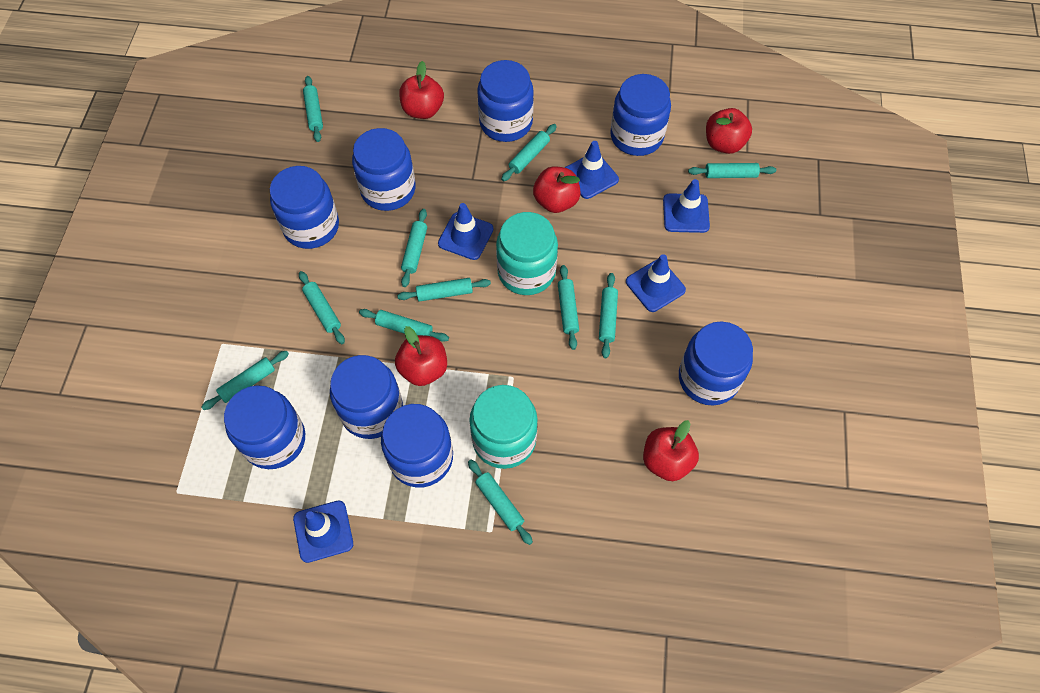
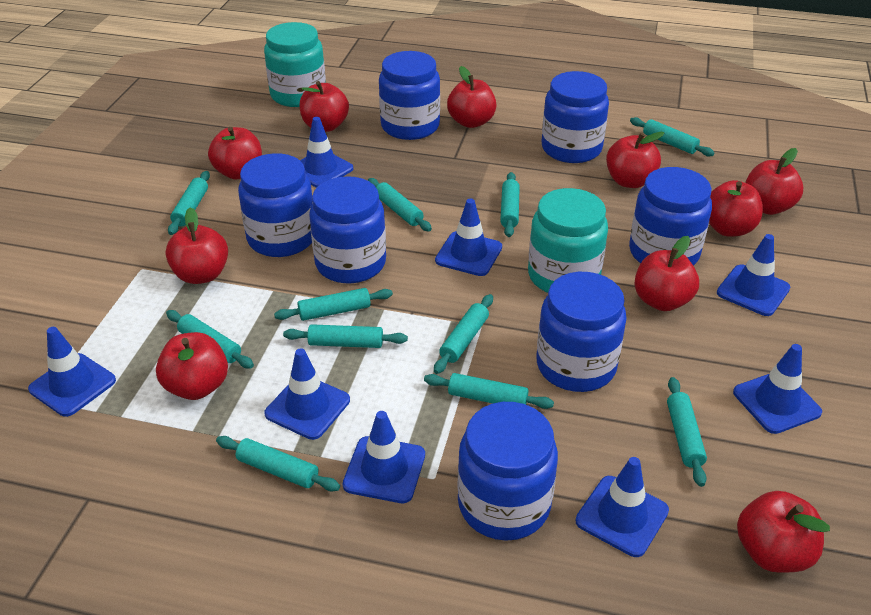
blue jar: [224,385,305,469] [270,166,339,249] [330,355,403,439] [352,128,416,211] [381,404,453,488] [477,60,534,142] [610,74,671,156] [679,322,753,405] = 8 -> [238,154,313,257] [309,176,386,283] [379,51,440,140] [457,402,558,541] [536,272,627,392] [542,71,609,163] [629,167,712,266] = 7
blue traffic cone: [293,500,353,563] [438,203,494,260] [565,141,619,199] [626,254,686,312] [663,179,710,233] = 5 -> [28,327,116,417] [264,348,350,440] [300,117,353,188] [343,411,425,503] [435,198,502,276] [576,457,669,557] [717,234,790,316] [733,344,822,434] = 8
red apple: [395,326,447,386] [399,61,444,119] [533,167,581,213] [643,420,699,481] [706,108,752,154] = 5 -> [156,332,228,400] [165,207,228,284] [208,127,262,180] [299,81,349,132] [447,66,496,128] [606,132,664,188] [634,236,699,311] [709,180,763,237] [737,491,830,573] [745,148,803,215] = 10

